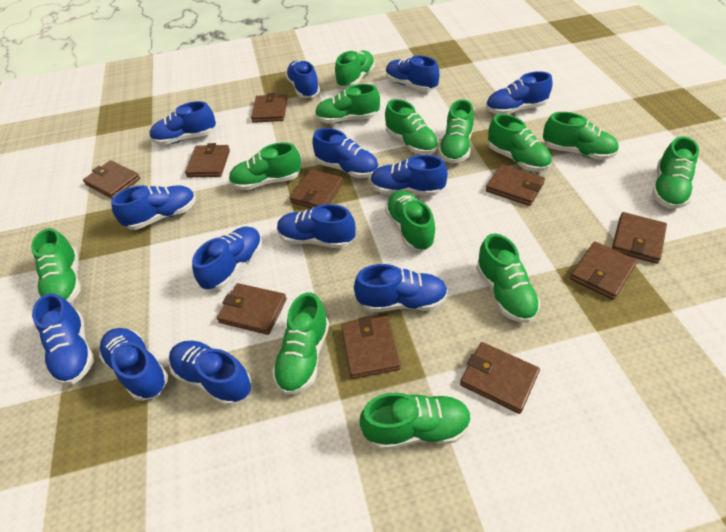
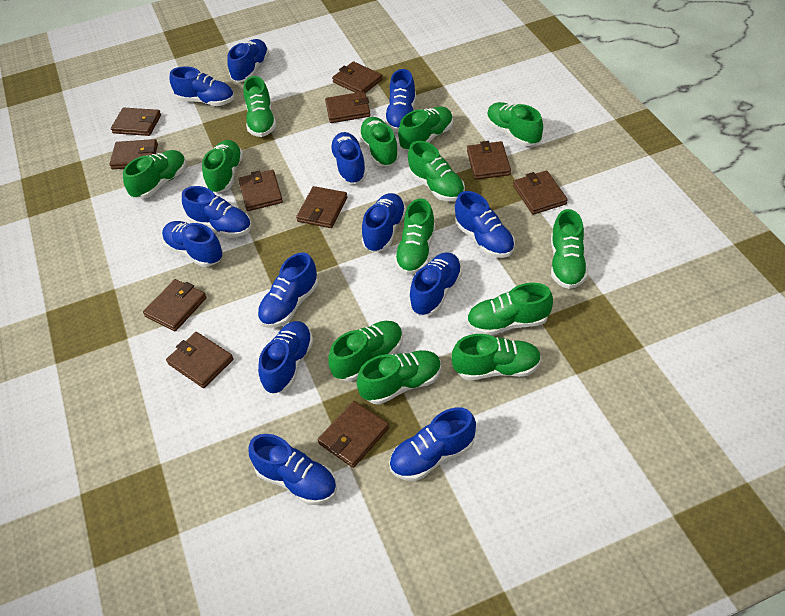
brown wallet: [83,160,140,199] [185,143,230,177] [217,283,287,335] [251,93,287,123] [290,170,343,208] [341,316,401,379] [460,342,540,414] [486,164,545,206] [570,242,637,300] [612,212,667,264] = 10 -> [109,139,158,169] [111,108,161,136] [143,279,207,332] [166,332,234,388] [238,170,283,211] [296,186,348,228] [318,401,389,468] [325,92,370,123] [332,61,383,93] [467,141,511,180] [513,171,568,215] = 11

